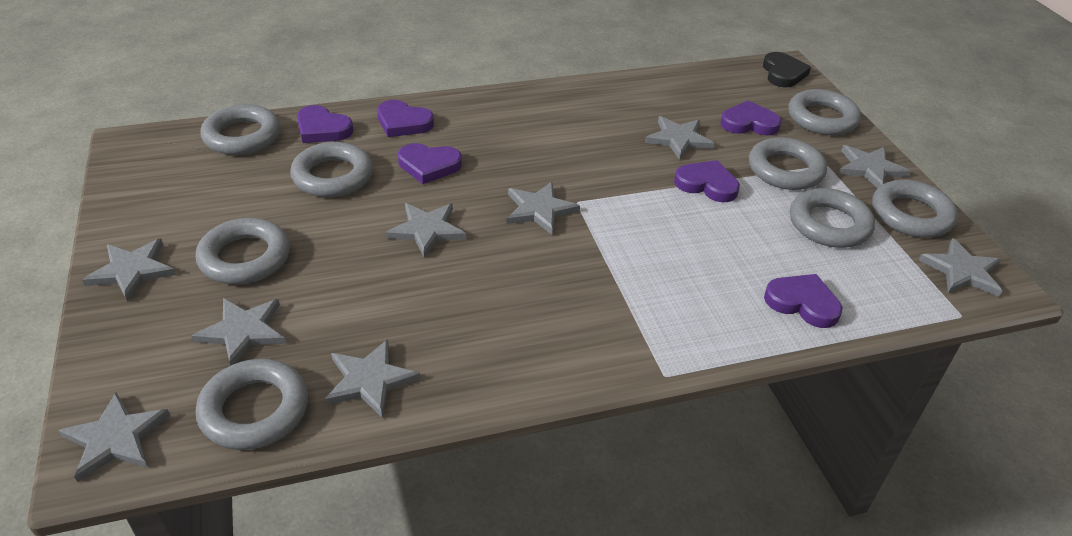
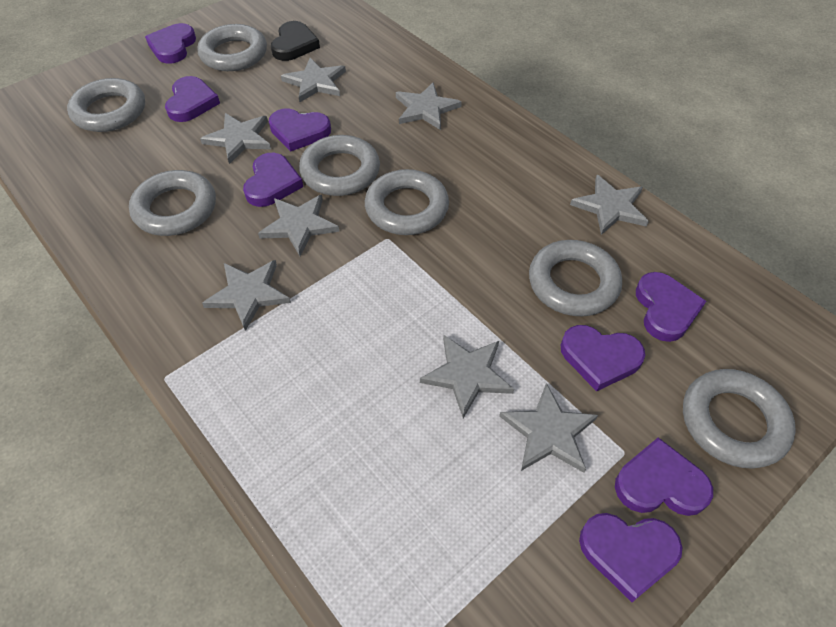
grey ring: [195,218,290,285] [196,359,308,450] [200,104,280,155] [290,142,373,197] [749,137,827,190] [788,89,861,135] [790,188,875,248] [872,180,958,238] = 8 -> [67,78,145,132] [129,170,216,236] [197,24,267,71] [299,135,380,196] [365,169,449,235] [529,240,622,316] [683,369,796,469] = 7
grey star: [58,392,170,482] [82,239,176,302] [191,298,286,366] [325,339,420,418] [385,203,466,258] [507,182,580,235] [645,116,715,160] [839,145,911,188] [919,238,1002,297] = 9 -> [200,113,271,164] [202,260,291,331] [258,195,339,256] [281,58,346,103] [396,82,462,130] [420,335,514,418] [499,383,598,473] [570,175,649,235] = 8
purple heart: [297,105,353,143] [377,100,434,137] [398,143,462,184] [674,160,740,202] [720,100,781,136] [764,274,842,328] = 6 -> [145,23,196,64] [165,76,220,122] [243,153,303,207] [269,108,331,152] [561,325,645,392] [579,513,682,602] [615,438,713,516] [636,272,706,342] = 8

